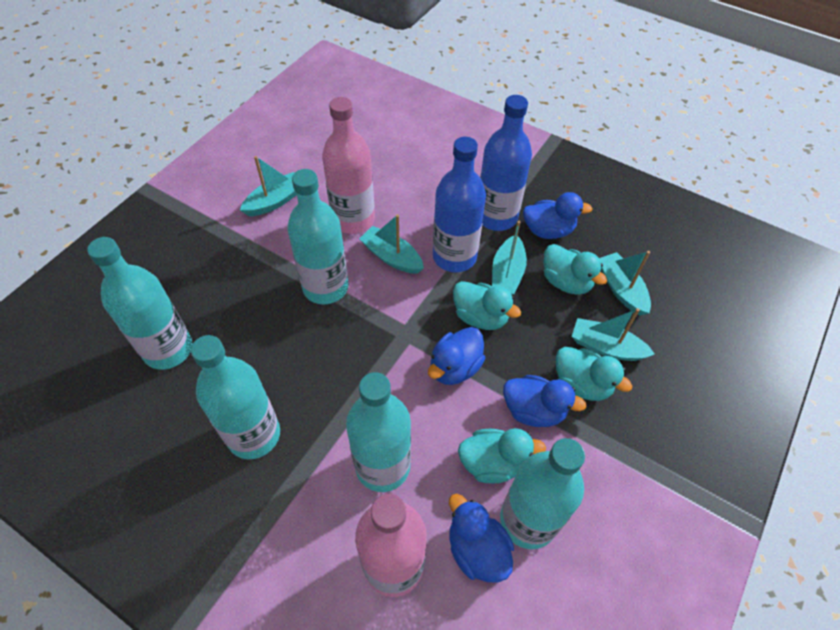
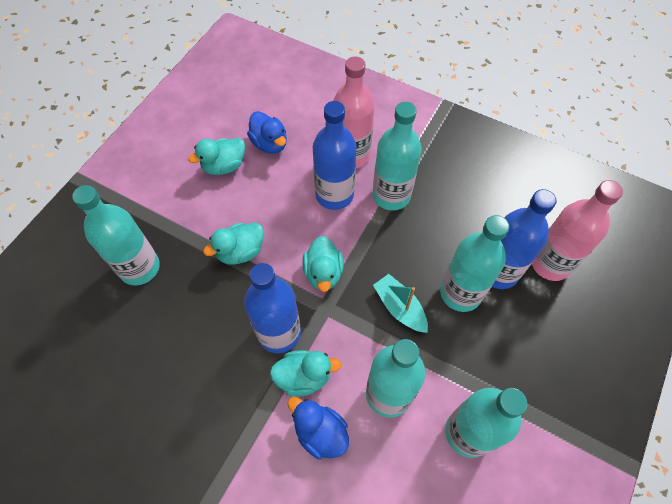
blue bottle: [433,137,486,272] [480,95,532,231] = 2 -> [244,263,301,353] [313,101,357,210] [492,189,557,289] = 3
blue duck: [428,327,485,385] [449,494,514,582] [503,375,587,427] [523,192,593,239] = 4 -> [247,111,287,154] [287,397,349,460] = 2
turquoise boat: [240,156,297,216] [359,214,424,274] [492,221,527,295] [572,308,655,361] [599,251,651,316] = 5 -> [373,274,428,333] = 1

